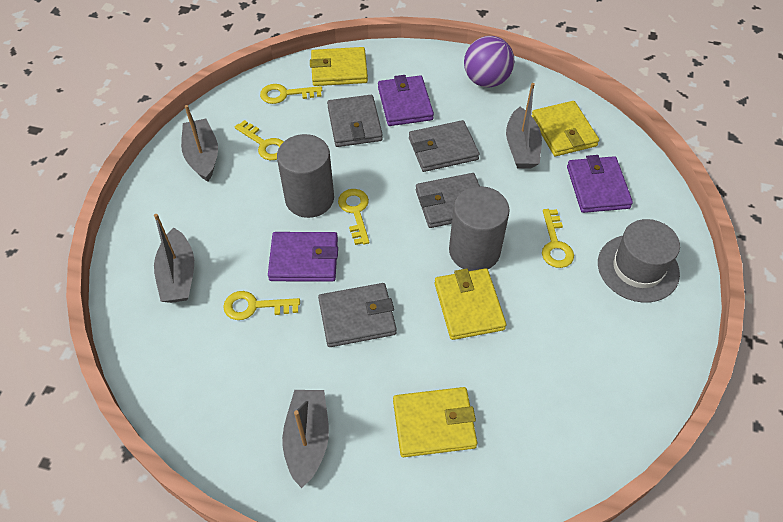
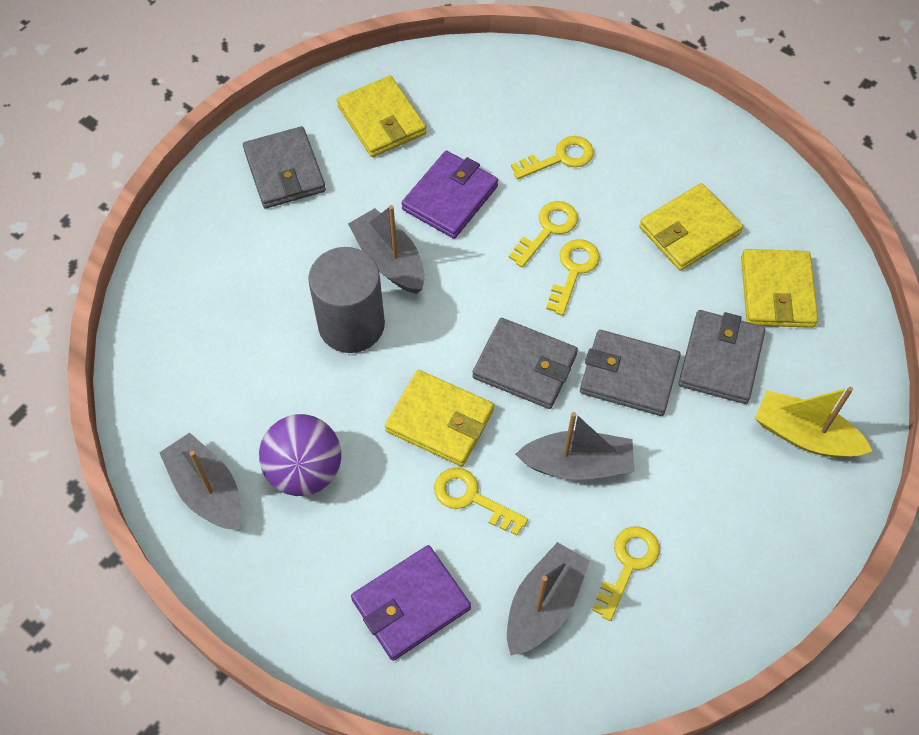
grey cylinder: [277,134,334,218] [449,186,510,271] = 2 -> [308,247,385,353] = 1
grey hat: [598,219,680,303] = 1 -> none = 0
purple wallet: [268,232,338,282] [378,75,434,126] [567,155,633,213] = 3 -> [351,545,471,661] [401,151,498,239] = 2
yellow boat: none = 0 -> [755,387,873,458] = 1

